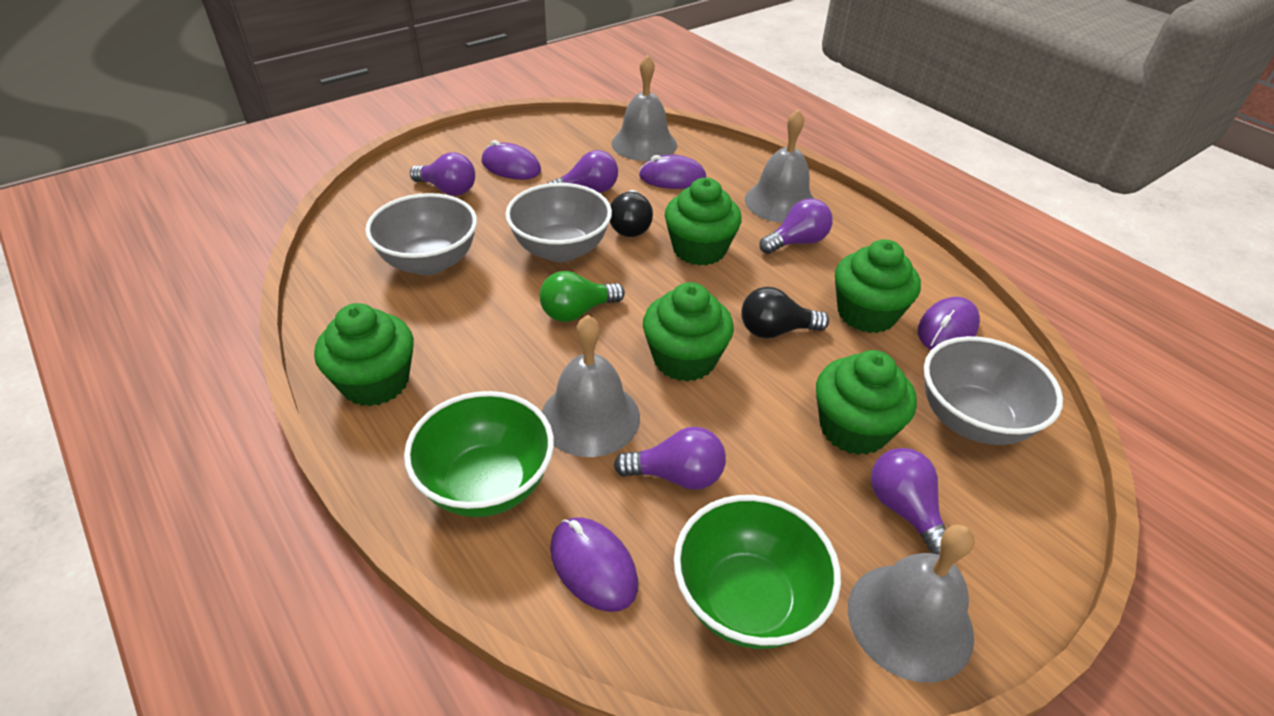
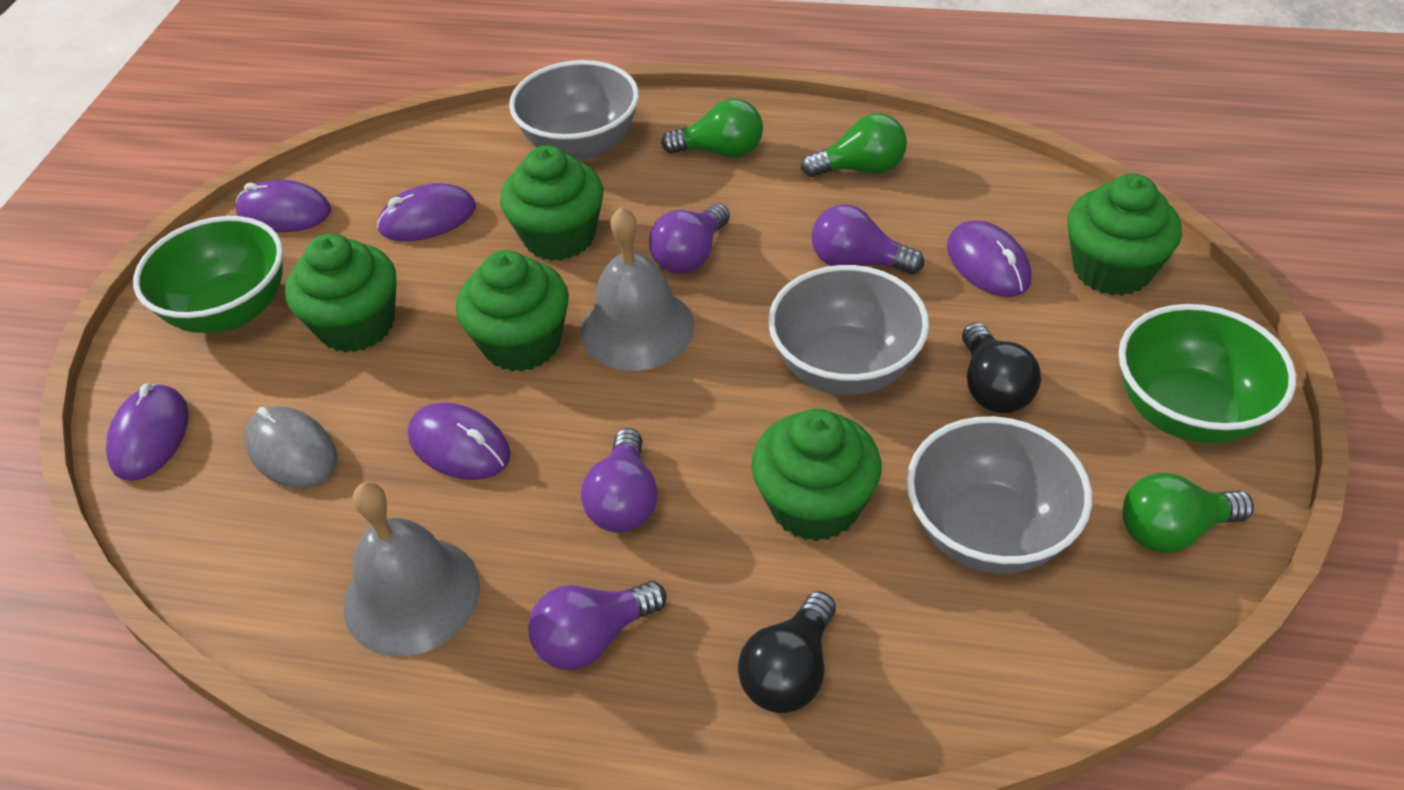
green light bulb: [540,271,625,322] = 1 -> [661,98,763,158] [801,113,907,177] [1122,473,1254,553] = 3
grey bell: [542,315,640,457] [612,55,677,161] [745,109,814,223] [848,525,974,683] = 4 -> [344,482,480,657] [580,207,695,371] = 2
grey mouse: none = 0 -> [245,406,337,489] = 1
purple light bulb: [410,152,475,196] [547,150,618,193] [614,427,726,490] [759,198,833,254] [871,448,946,555] = 5 -> [528,581,667,670] [581,428,658,533] [649,203,730,274] [811,205,924,274] = 4
purple mouse: [481,140,541,180] [550,517,638,612] [639,155,706,189] [918,297,980,350] = 4 -> [106,383,189,481] [235,180,331,232] [377,183,476,241] [408,403,510,480] [947,221,1031,297] = 5

